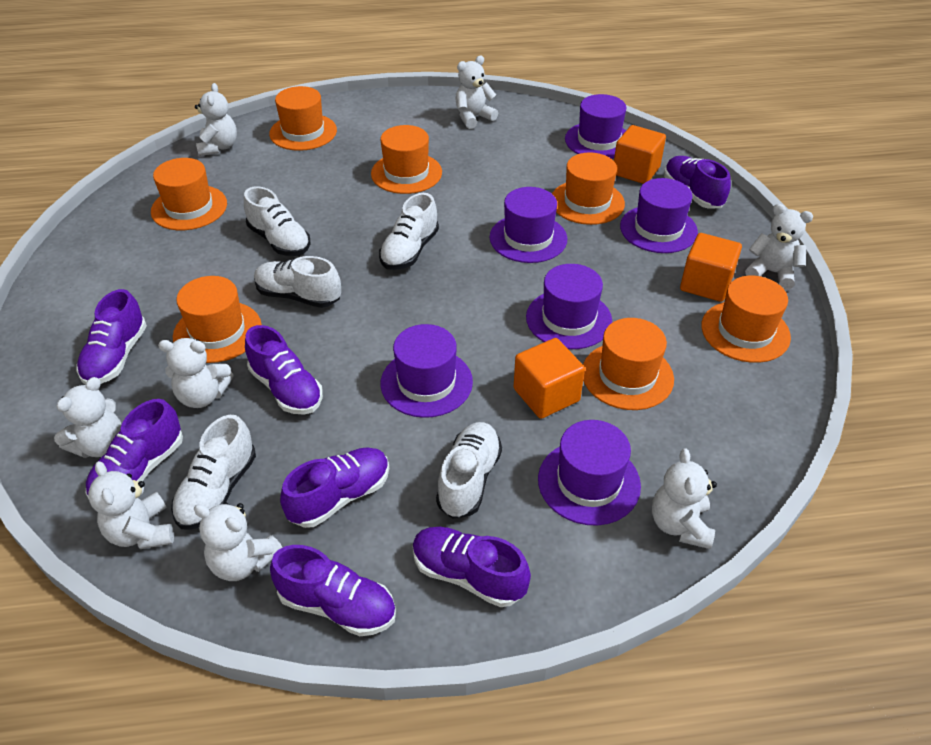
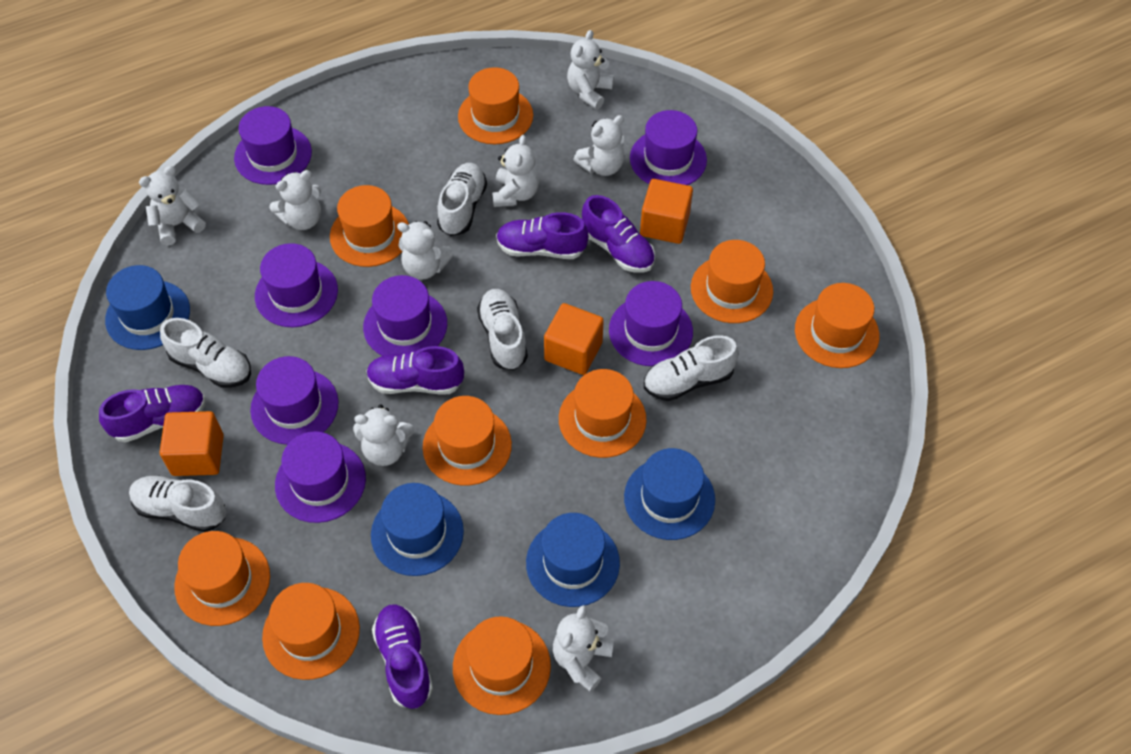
blue hat: none = 0 -> [105,265,190,350] [371,483,464,576] [526,513,620,607] [624,448,715,540] = 4
orange hat: [151,158,227,230] [173,276,262,363] [269,86,337,151] [371,125,442,194] [552,153,625,225] [583,318,674,410] [701,276,791,363] = 7 -> [174,531,270,626] [262,583,360,680] [330,185,409,267] [423,396,512,486] [453,616,551,715] [458,67,533,144] [559,369,647,458] [691,240,773,323] [795,283,879,368] = 9
purple hat: [380,324,473,418] [490,187,567,263] [526,264,612,349] [538,420,641,526] [565,94,626,159] [620,178,698,253] = 6 -> [234,106,312,185] [250,356,339,445] [255,243,338,327] [275,431,366,523] [363,275,447,356] [609,281,693,366] [630,110,707,185] = 7
purple shoe: [76,289,147,385] [86,399,183,499] [245,325,323,414] [270,545,396,636] [280,447,389,528] [413,527,531,607] [664,156,731,209] = 7 -> [99,385,206,443] [366,346,464,394] [372,604,433,709] [496,212,588,259] [582,195,655,273] = 5

